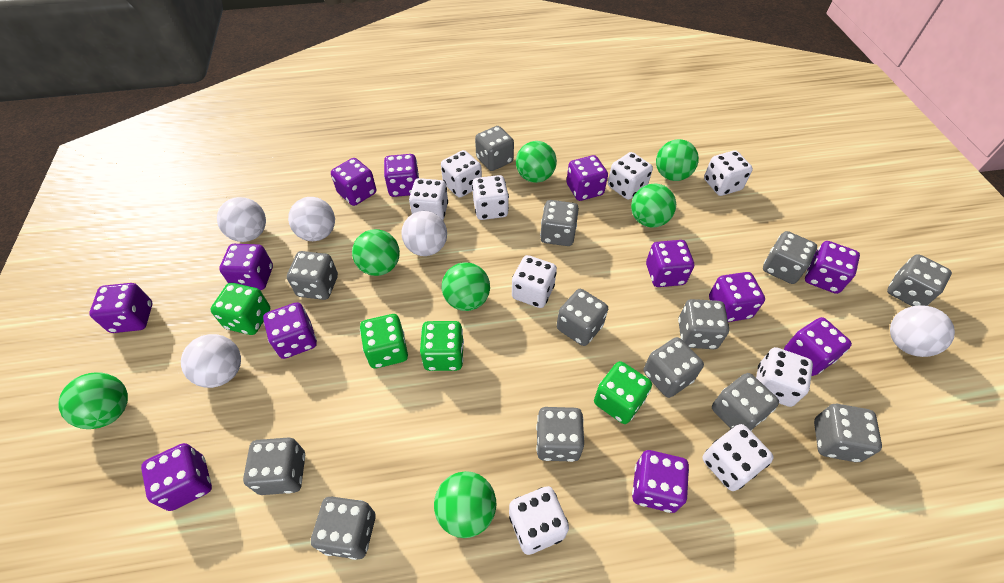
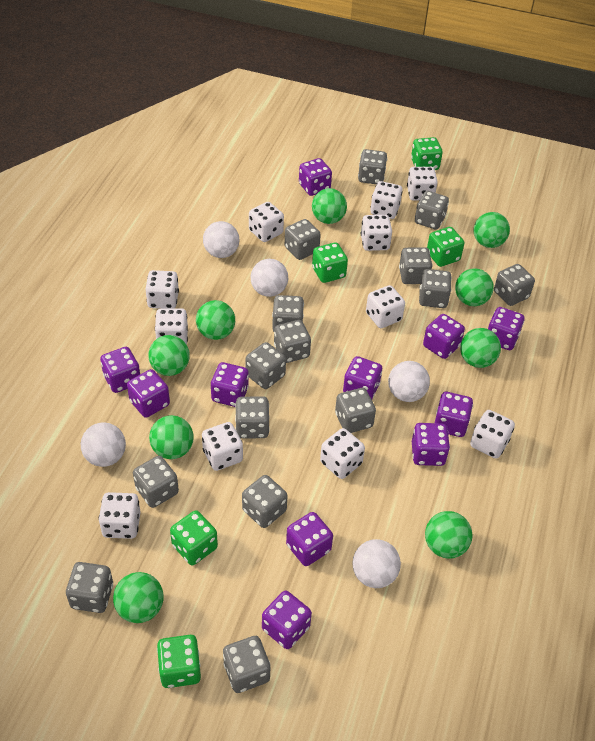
green ball: [58,372,128,429] [352,229,400,276] [434,471,496,538] [442,262,490,311] [516,141,557,183] [631,184,676,228] [656,139,699,181] = 7 -> [113,572,164,623] [148,335,190,376] [149,415,194,459] [196,300,235,340] [312,188,347,224] [425,511,472,559] [455,268,494,306] [460,328,501,368] [474,212,510,248] = 9
green dice: [210,283,271,335] [360,314,408,368] [420,321,464,371] [594,361,652,424] = 4 -> [157,635,201,688] [170,510,218,565] [312,242,348,283] [411,137,443,170] [427,227,464,267] = 5
grey dice: [243,438,305,495] [287,251,338,300] [311,496,376,560] [475,126,514,171] [536,407,584,462] [540,200,579,246] [557,289,608,346] [643,337,704,398] [678,299,729,349] [712,373,779,431] [763,231,817,284] [814,404,882,462] [887,254,952,306] = 13 -> [66,562,113,613] [133,456,179,508] [223,636,270,693] [235,396,270,439] [242,475,288,528] [246,342,286,389] [272,295,304,332] [274,320,311,363] [285,219,321,260] [335,388,376,433] [358,149,387,184] [399,247,432,284] [415,191,449,230] [419,269,452,308] [494,264,535,306] = 15
purple dice: [89,283,152,333] [141,443,212,511] [219,244,273,290] [263,302,317,359] [331,158,376,206] [384,154,419,197] [566,155,608,201] [632,450,689,513] [646,240,694,287] [709,272,765,322] [784,317,852,376] [805,241,860,294] = 12 -> [100,347,140,393] [127,369,170,418] [211,362,249,407] [262,591,312,649] [286,512,333,566] [299,158,332,196] [343,356,382,400] [412,423,450,466] [423,314,465,359] [435,392,473,437] [488,307,524,350] = 11
white dice: [409,178,448,220] [441,150,482,198] [472,175,509,220] [509,486,569,555] [512,255,557,308] [608,152,653,200] [702,424,774,491] [704,150,753,196] [756,347,813,407] = 9 -> [99,492,141,539] [145,270,179,309] [155,309,188,345] [202,422,243,471] [249,202,284,242] [320,428,365,479] [361,215,392,251] [366,285,405,328] [370,181,402,219] [407,167,438,201] [470,410,515,459] = 11

